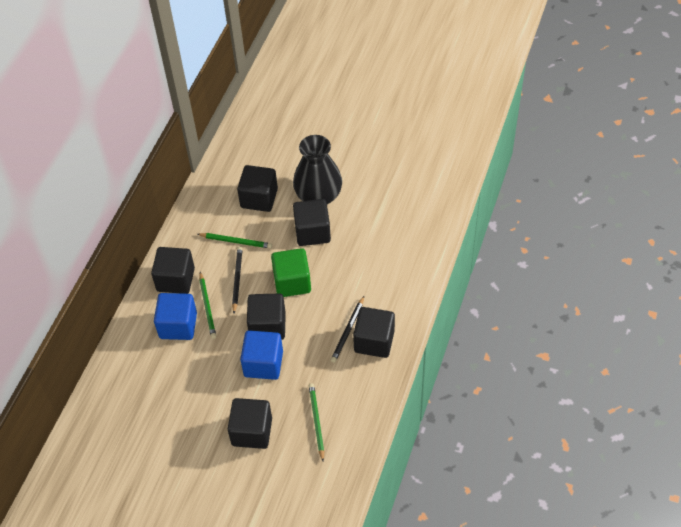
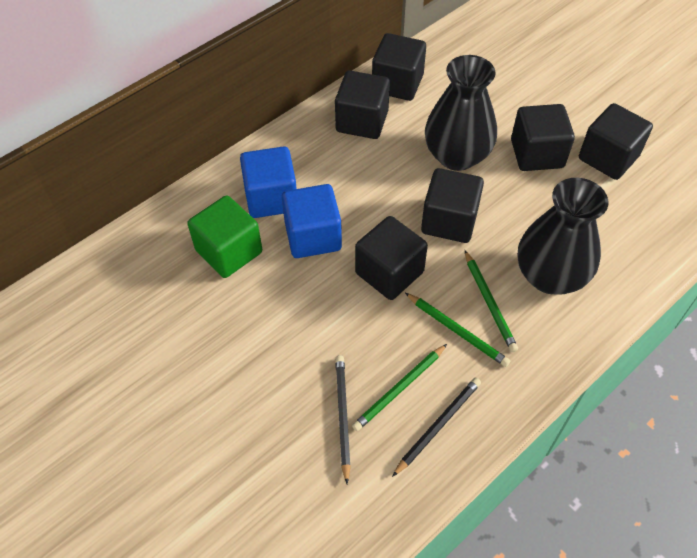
black vase: [293,135,342,204] = 1 -> [425,55,497,171] [518,178,608,295] = 2

